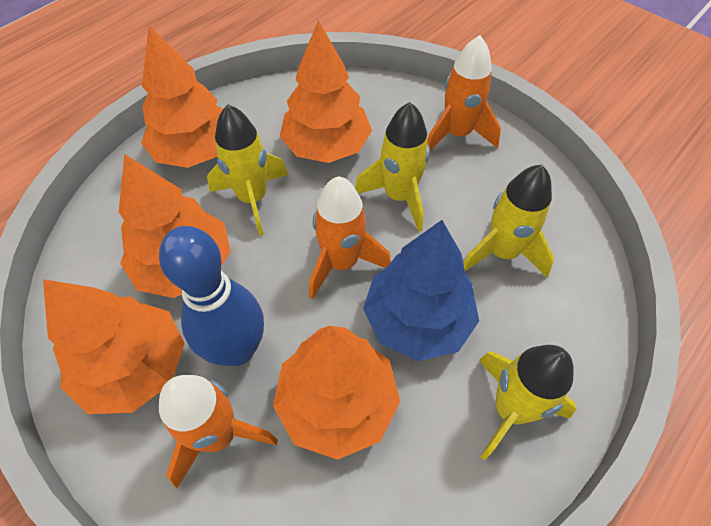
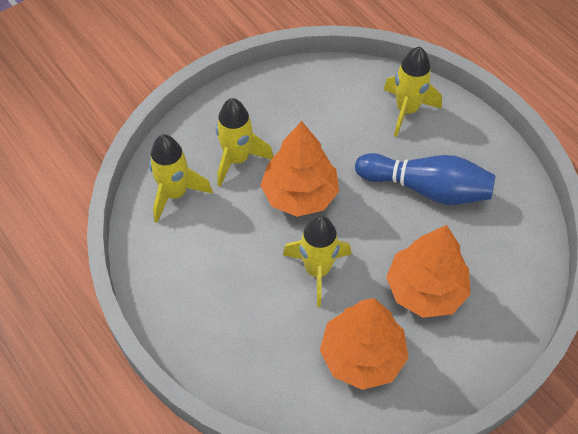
blue tree: [363,220,479,361] = 1 -> none = 0
orange rocket: [159,375,278,488] [309,176,391,300] [427,35,501,150] = 3 -> none = 0
orange tree: [43,279,185,414] [119,154,231,298] [141,26,223,168] [273,326,400,460] [279,20,372,163] = 5 -> [260,121,339,217] [320,298,409,390] [386,225,471,318] = 3

